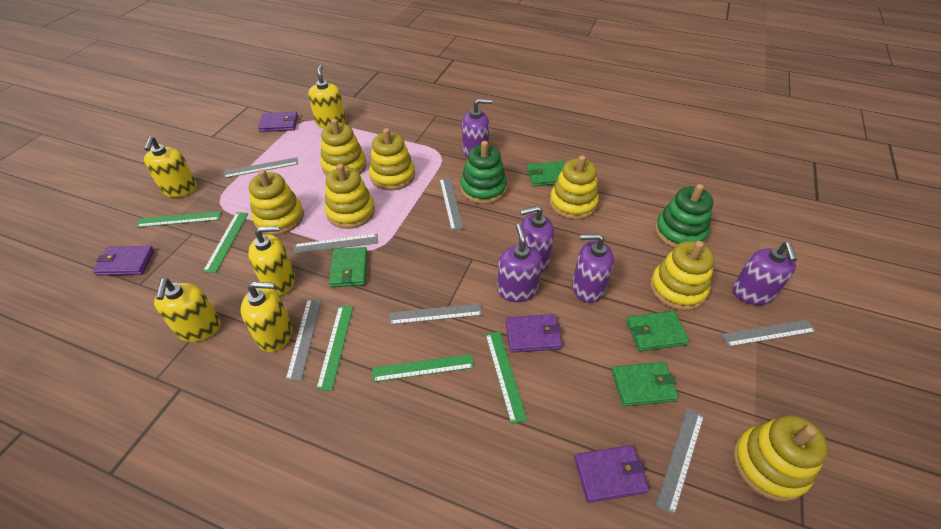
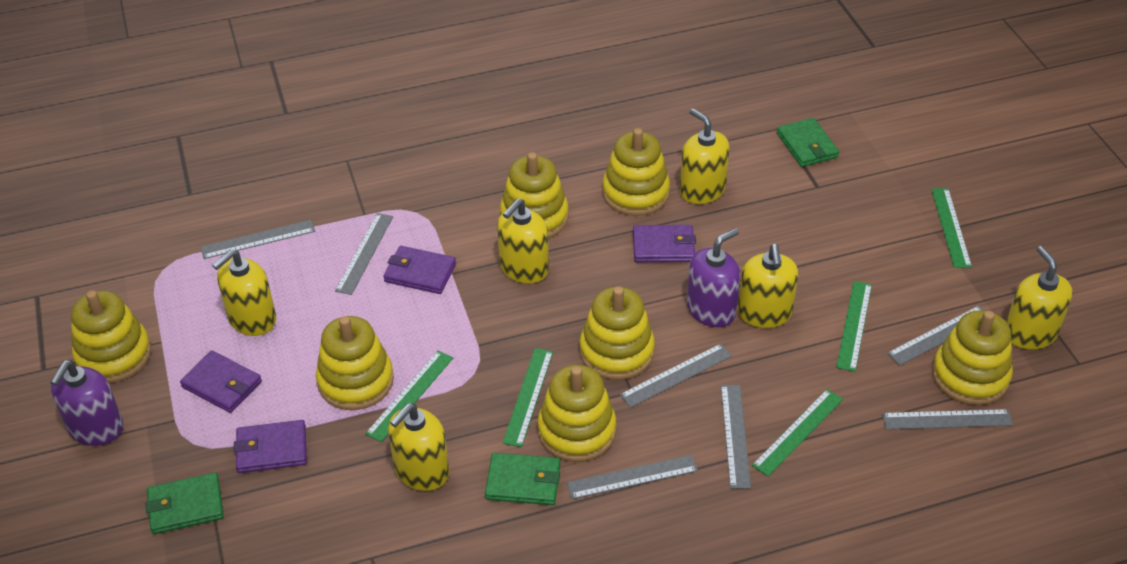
green stacking toy: [461,141,507,204] [655,184,713,248] = 2 -> none = 0
green wallet: [329,247,367,287] [527,161,565,187] [612,362,679,407] [626,311,690,351] = 4 -> [145,472,224,534] [485,453,560,505] [777,118,839,167] = 3
purple soap dispenser: [462,99,492,159] [497,224,542,302] [518,206,554,272] [572,234,614,303] [733,242,797,305] = 5 -> [50,360,123,446] [687,228,740,327] = 2
yellow soap dispenser: [144,136,197,197] [154,278,221,342] [240,282,293,352] [248,226,295,296] [308,65,346,128] = 5 -> [212,249,276,336] [388,403,449,491] [497,198,549,284] [680,108,730,204] [738,244,798,328] [1006,246,1073,349] = 6

